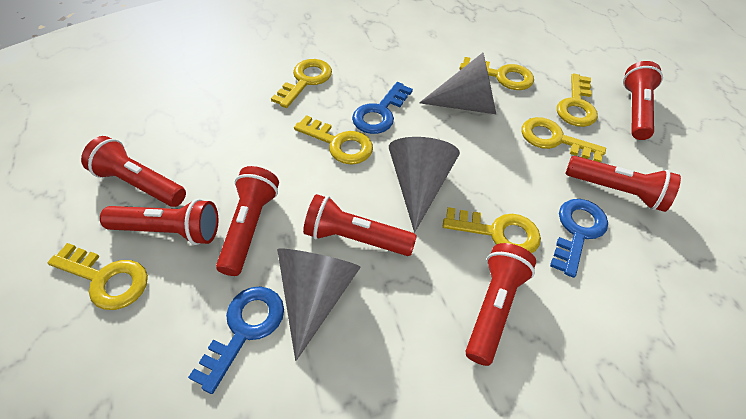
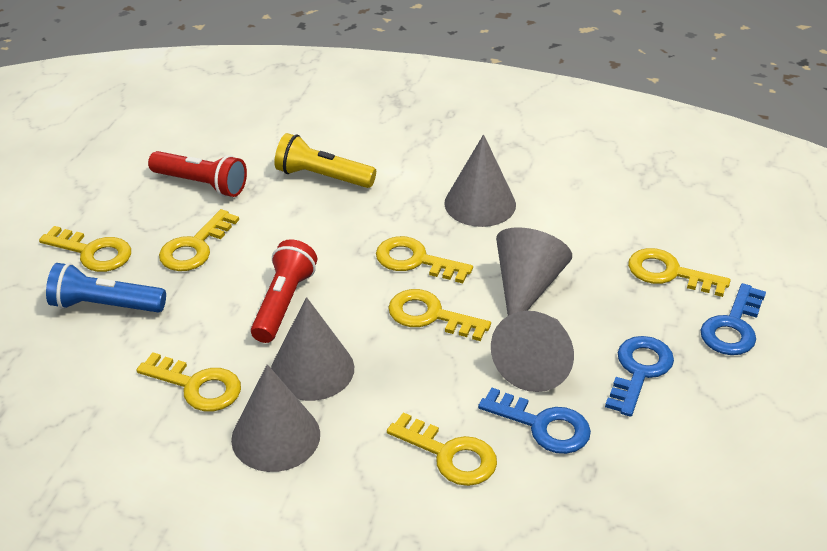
blue flashlight: none = 0 -> [46,263,166,313] = 1
grey cone: [277,249,361,361] [389,137,460,232] [419,53,496,114] = 3 -> [231,364,320,472] [271,297,354,401] [444,134,516,227] [491,311,574,392] [496,227,572,315] = 5
red flashlight: [81,136,186,207] [100,199,218,245] [216,166,279,276] [303,194,417,256] [465,243,536,366] [565,156,681,212] [623,61,663,140] = 7 -> [148,151,247,197] [251,239,317,343] = 2
yellow flashlight: none = 0 -> [274,133,376,188] = 1

